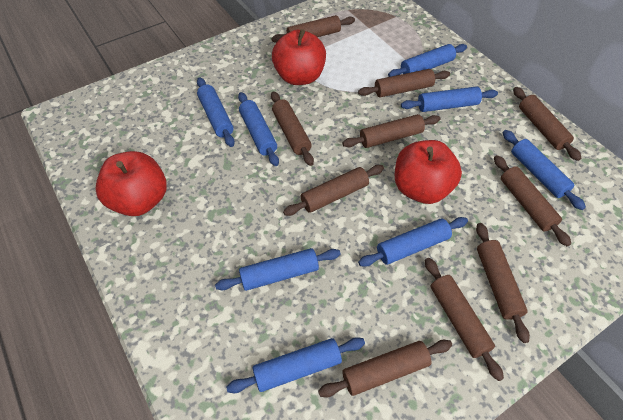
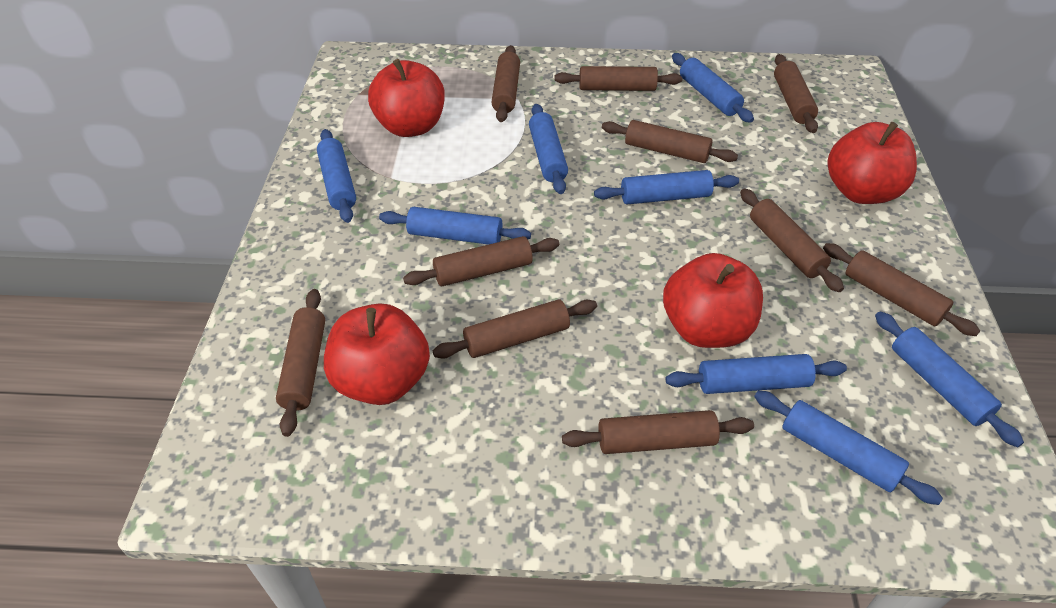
red apple: [96,151,167,216] [272,29,326,85] [395,140,462,204] = 3 -> [324,303,430,405] [368,59,445,137] [663,253,763,348] [827,122,917,204] = 4

